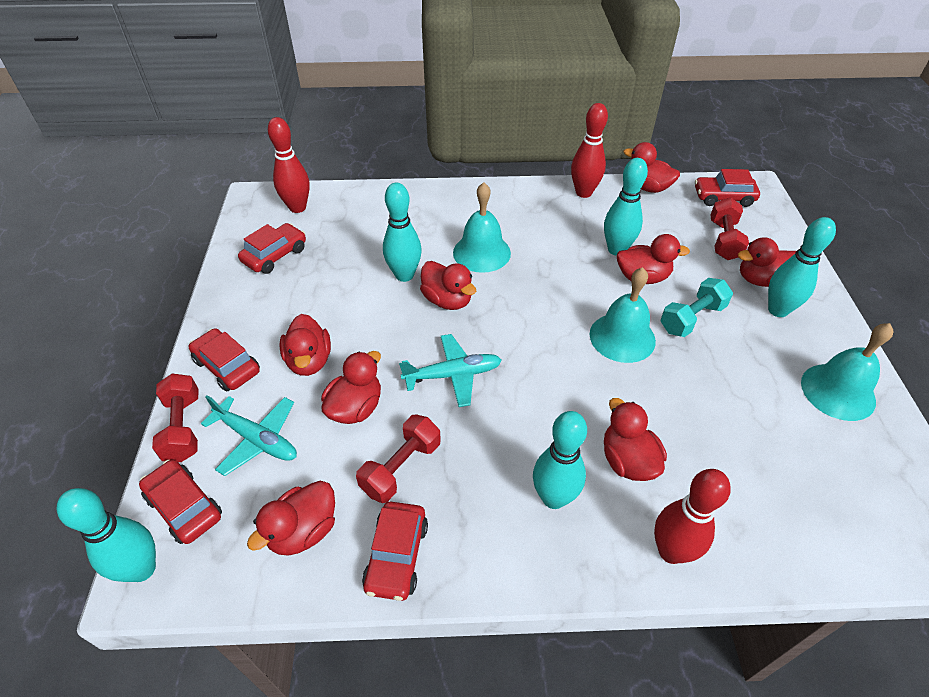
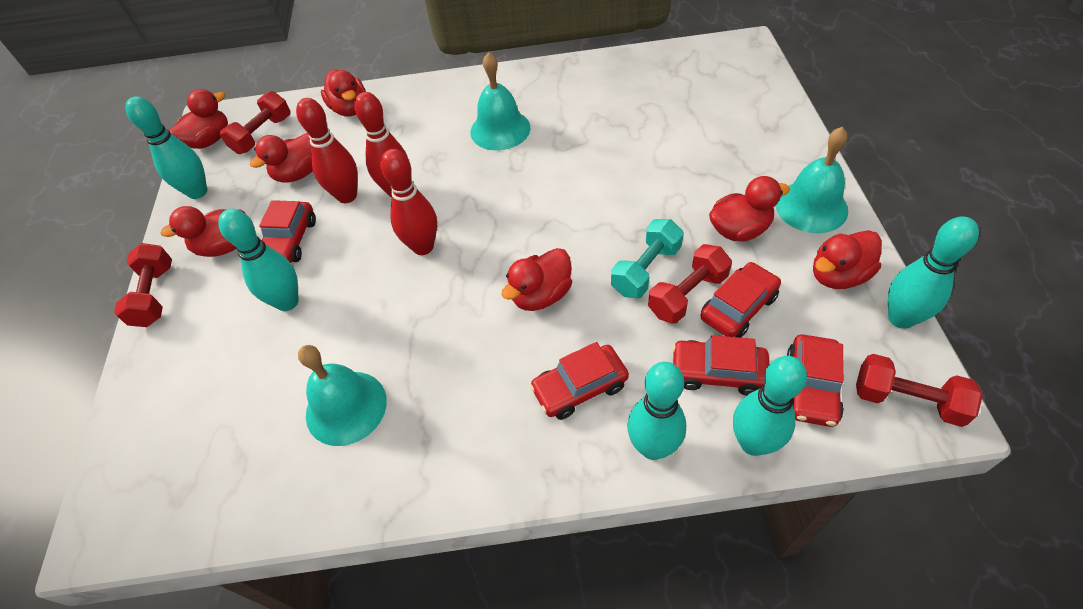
red duck: [247,481,335,556] [279,314,331,376] [321,351,381,424] [420,261,476,310] [604,398,667,481] [617,234,690,284] [624,142,680,193] [738,237,796,287] = 8 -> [160,206,246,257] [168,89,228,149] [250,133,313,183] [321,70,366,116] [501,248,572,311] [709,176,790,241] [813,230,882,289] = 7
red dumbbell: [152,374,198,462] [356,414,441,503] [710,198,749,260] = 3 -> [114,243,172,327] [220,91,290,154] [648,244,732,323] [856,354,983,427] = 4
turquoise plane: [201,395,297,476] [399,334,502,407] = 2 -> none = 0

